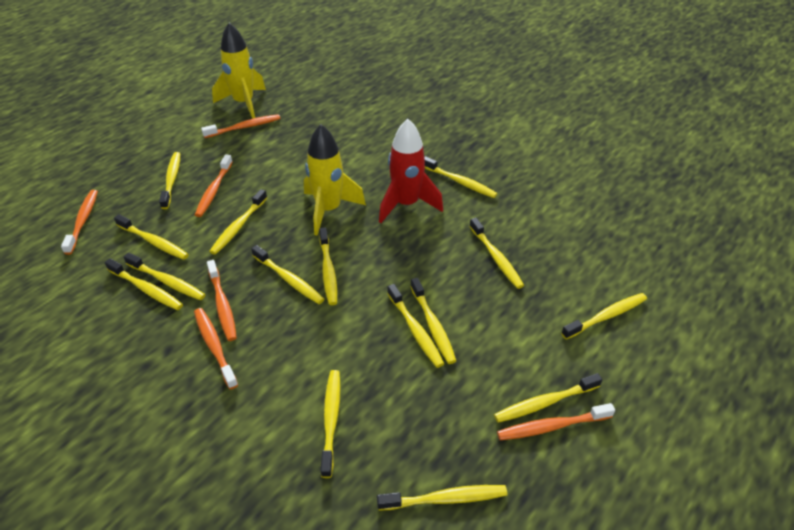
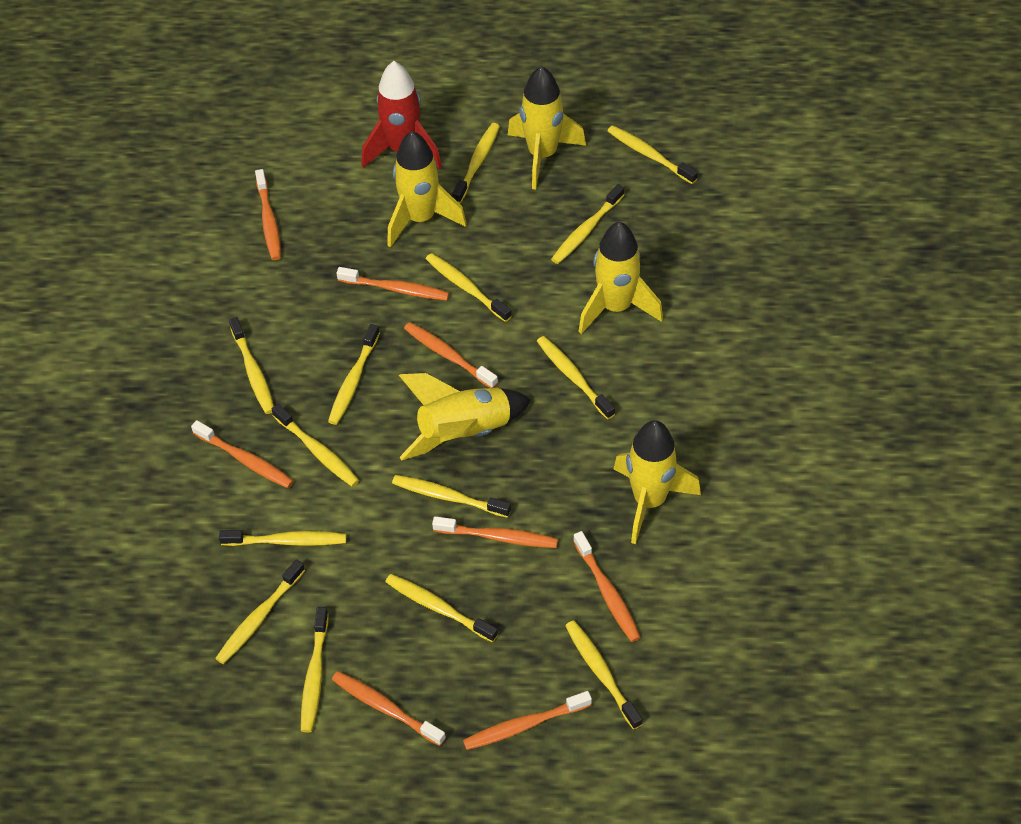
orange toothbrush: [61,190,98,255] [194,308,238,389] [195,154,233,217] [201,114,281,138] [207,260,237,341] [497,403,615,440] = 6 -> [191,420,294,488] [255,169,281,260] [332,671,446,746] [337,267,449,301] [404,322,498,388] [432,516,558,548] [463,691,592,750] [573,531,641,642] = 8
yellow rocket: [212,23,266,119] [304,124,366,236] = 2 -> [387,131,467,248] [399,373,531,461] [508,66,586,189] [578,221,663,334] [613,420,701,544] = 5
yellow toothbrush: [105,258,183,310] [114,214,189,260] [124,253,206,300] [159,152,180,209] [209,189,267,255] [251,245,324,304] [319,227,337,305] [320,370,340,478] [377,485,507,510] [387,284,444,368] [410,278,456,364] [424,156,497,198] [469,218,524,289] [494,373,602,423] [561,293,647,340] = 15 -> [215,559,305,664] [219,530,346,546] [229,317,274,414] [272,404,359,487] [301,607,329,733] [328,324,380,425] [385,574,498,642] [392,475,511,518] [426,253,512,322] [452,123,500,204] [537,336,615,419] [551,184,624,264] [565,620,643,729] [608,125,698,184] = 14

